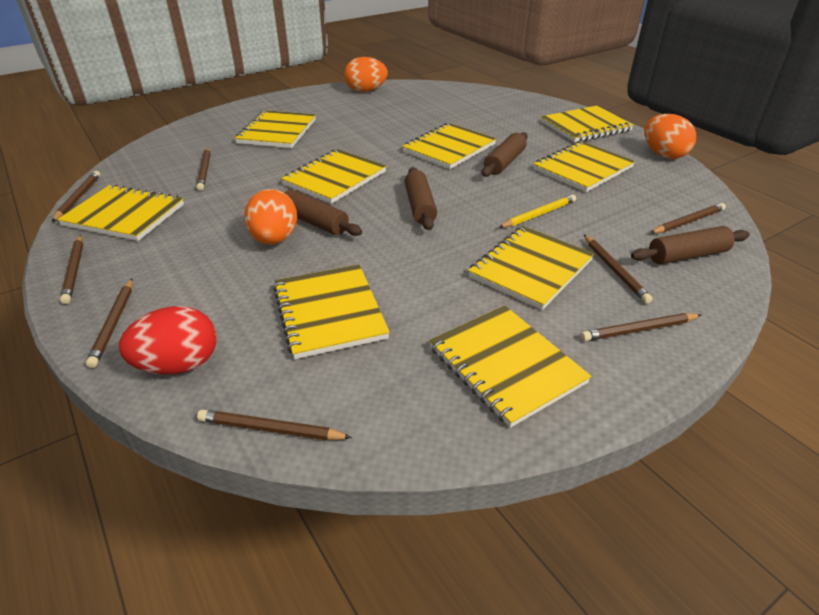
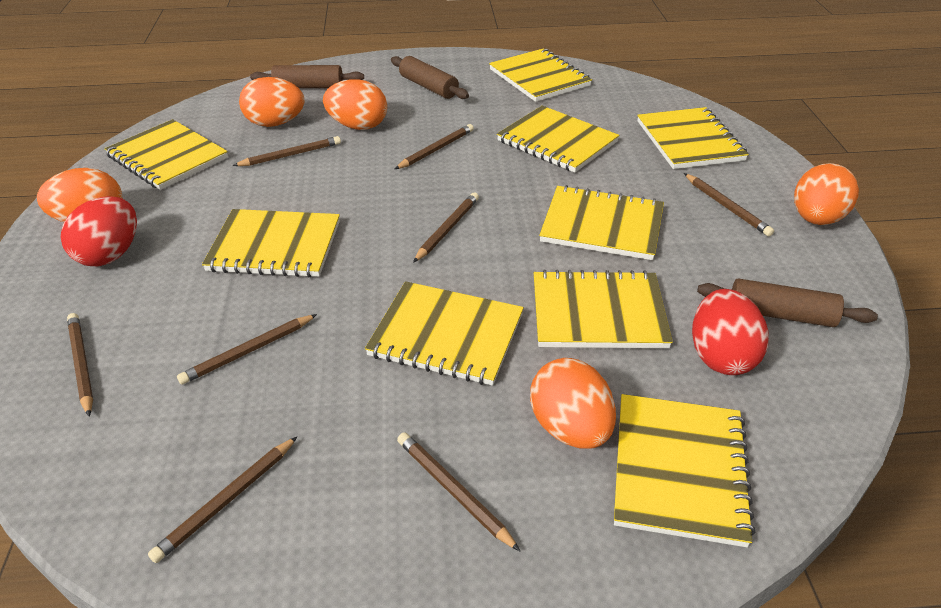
brown rolling pin: [284,190,362,236] [404,167,437,230] [482,132,528,177] [631,226,750,264] = 4 -> [250,65,364,88] [391,56,469,99] [697,278,878,327] = 3
orange egg: [244,189,297,244] [344,57,388,92] [644,114,696,159] = 3 -> [37,168,122,222] [239,77,304,127] [323,79,387,130] [530,358,616,449] [794,163,859,225] = 5
red egg: [119,306,216,374] = 1 -> [61,196,137,266] [692,289,769,375] = 2
yellow pencil: [498,194,576,228] = 1 -> none = 0

